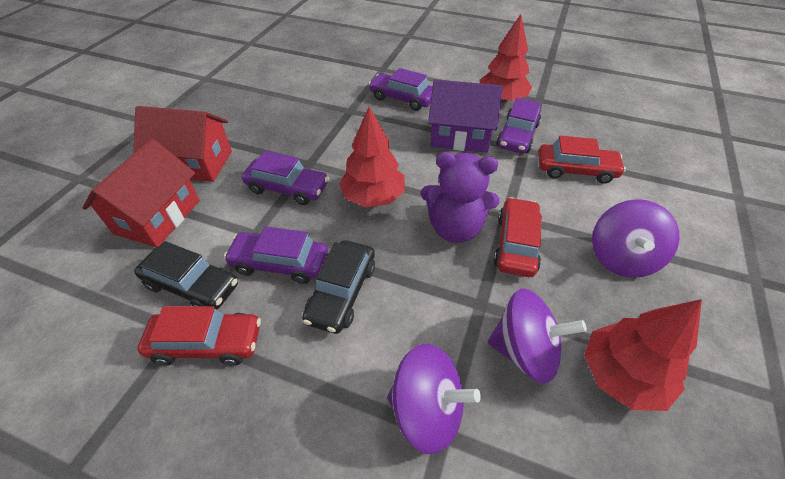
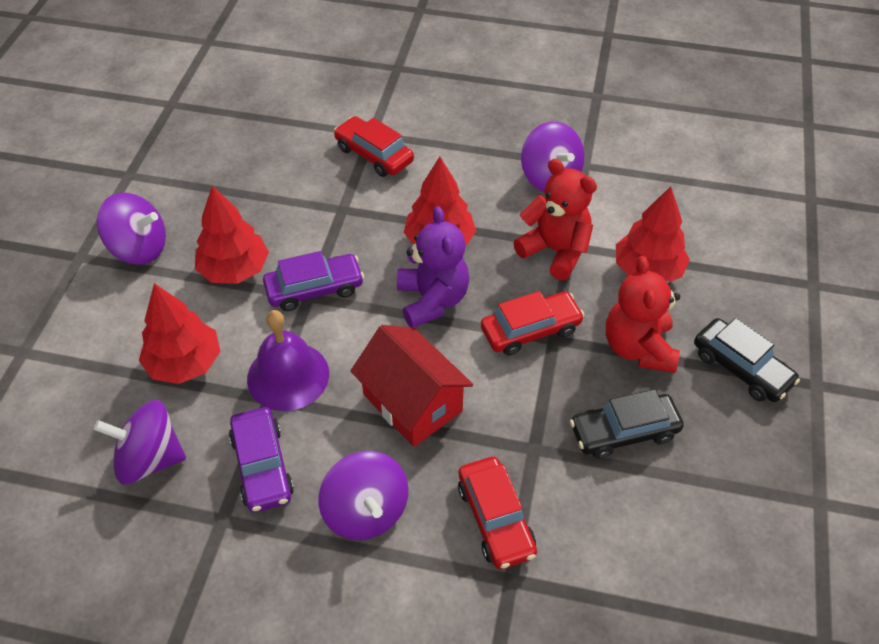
purple bell: none = 0 -> [247,310,329,411] = 1
purple car: [224,226,328,284] [242,151,329,205] [368,68,433,111] [496,98,541,153] = 4 -> [229,407,294,512] [263,251,364,311] = 2
purple house: [428,79,503,153] = 1 -> none = 0
purple spinning top: [387,344,481,454] [488,289,587,384] [592,199,680,278] = 3 -> [94,400,186,484] [97,193,166,265] [319,451,408,540] [521,122,585,192] = 4
red house: [83,139,200,247] [133,106,232,182] = 2 -> [351,325,473,447] = 1
red teddy bear: none = 0 -> [513,159,597,281] [606,256,680,373] = 2
red tree: [339,107,405,207] [480,14,532,103] [584,299,702,411] = 3 -> [139,283,220,384] [195,186,269,284] [404,157,476,246] [616,187,690,282] = 4

